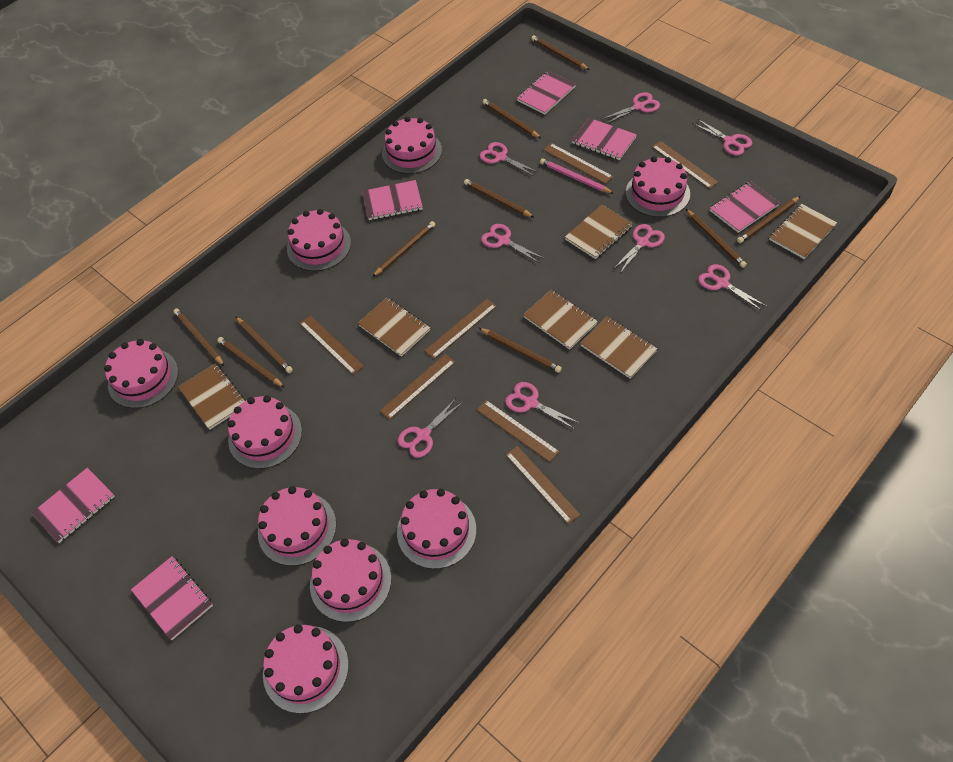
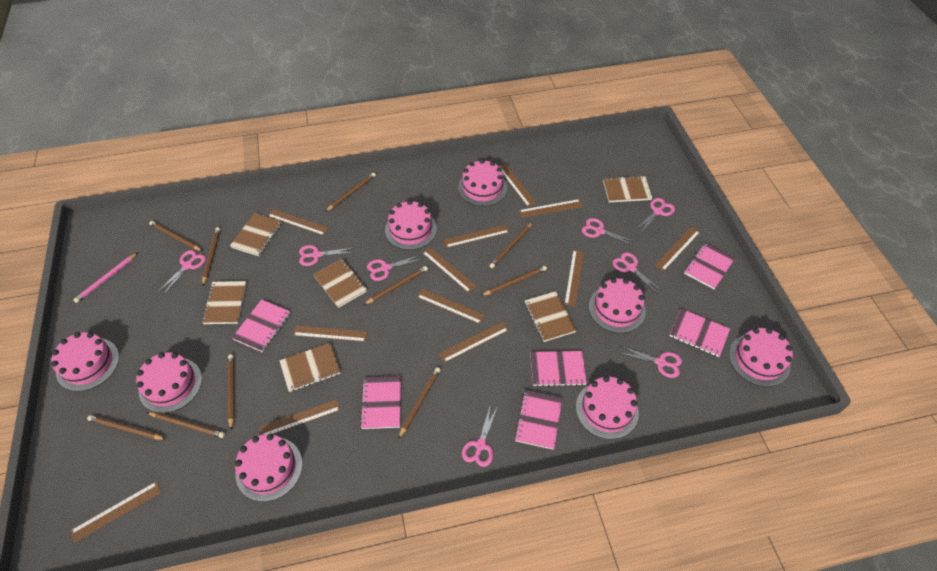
brown ruler: [300,315,364,375] [380,354,455,420] [424,299,497,359] [477,400,560,462] [505,446,580,524] [544,143,613,184] [652,141,718,189] = 7 -> [70,481,161,543] [259,399,341,435] [268,209,329,236] [293,325,368,342] [417,289,485,324] [422,247,477,293] [439,322,508,363] [443,225,509,248] [499,163,536,207] [519,199,583,218] [564,250,584,307] [655,227,700,271] = 12
pink cake: [104,339,178,408] [228,396,302,469] [258,486,336,566] [263,624,349,714] [287,209,351,271] [310,539,391,622] [382,117,442,174] [397,489,476,569] [626,156,690,217] = 9 -> [51,332,119,391] [136,352,202,413] [235,434,303,502] [385,200,437,250] [458,159,507,206] [576,376,639,439] [589,278,646,333] [729,328,793,387] = 8

